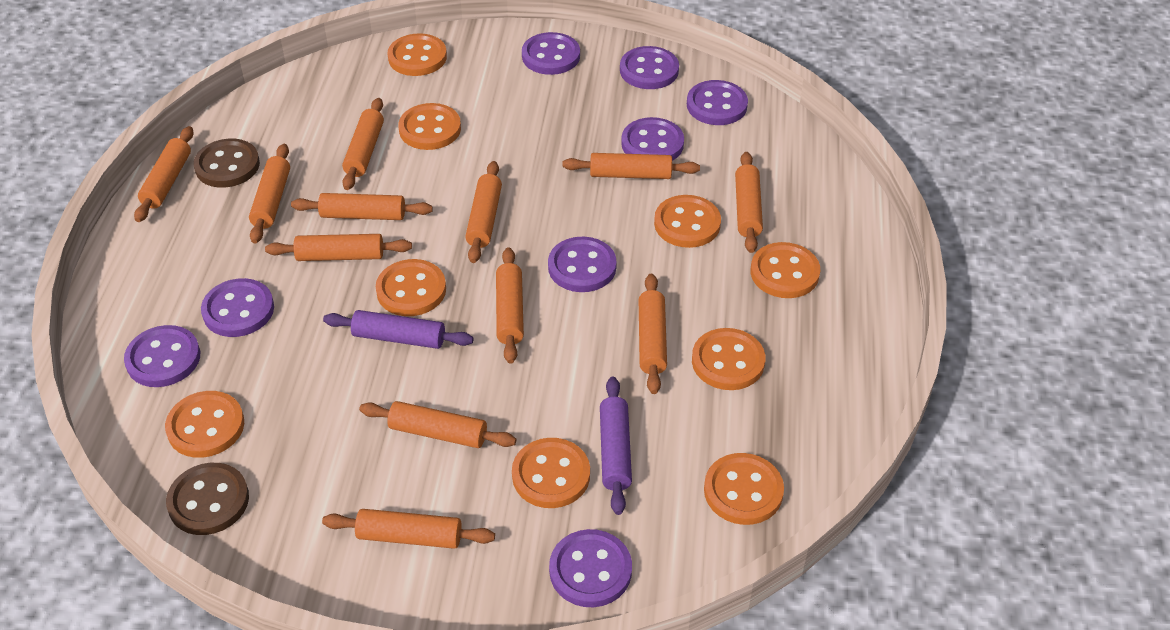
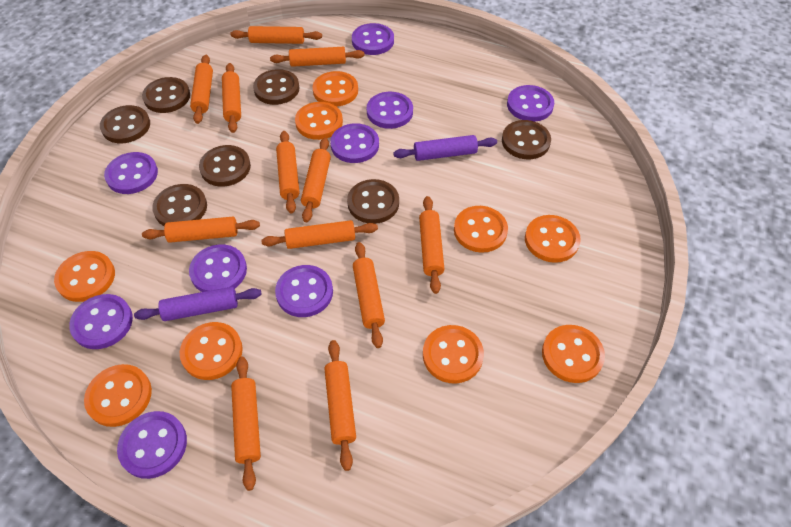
brown button: [166,463,249,535] [193,139,260,188] = 2 -> [100,105,150,143] [142,77,190,113] [152,184,207,226] [199,145,251,187] [253,69,300,105] [347,179,399,224] [502,120,551,159] = 7
purple button: [124,325,200,387] [201,278,274,337] [522,32,580,75] [548,237,617,292] [549,529,632,607] [620,46,679,89] [621,117,684,161] [687,80,748,125] = 8 -> [69,294,133,349] [104,152,158,194] [117,411,187,479] [189,244,247,292] [275,265,333,317] [330,123,379,163] [352,23,394,55] [367,92,413,129] [507,85,554,122] = 9

